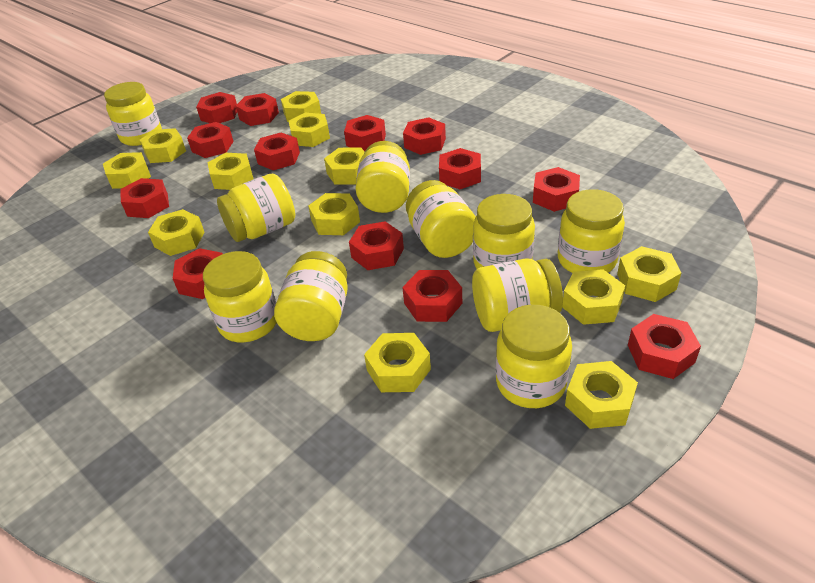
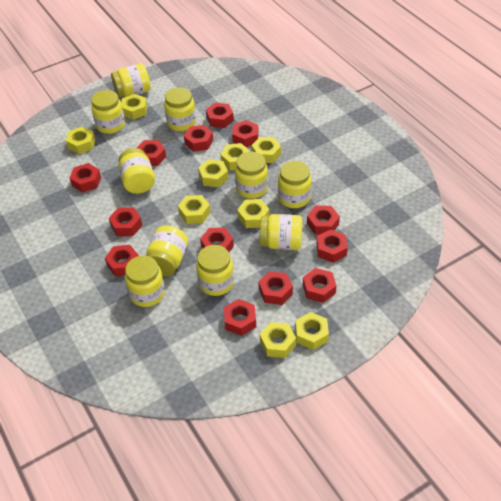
yellow nut: [103,152,151,189] [140,128,186,163] [148,209,204,256] [207,153,253,190] [281,91,321,122] [289,113,330,147] [308,193,360,235] [324,147,365,185] [364,333,431,392] [562,269,626,325] [565,361,638,429] [617,246,681,302] = 12 -> [66,127,95,154] [121,94,147,120] [178,195,211,224] [198,159,228,187] [220,143,250,171] [237,199,269,228] [251,137,281,163] [260,322,296,358] [295,312,329,350] = 9

